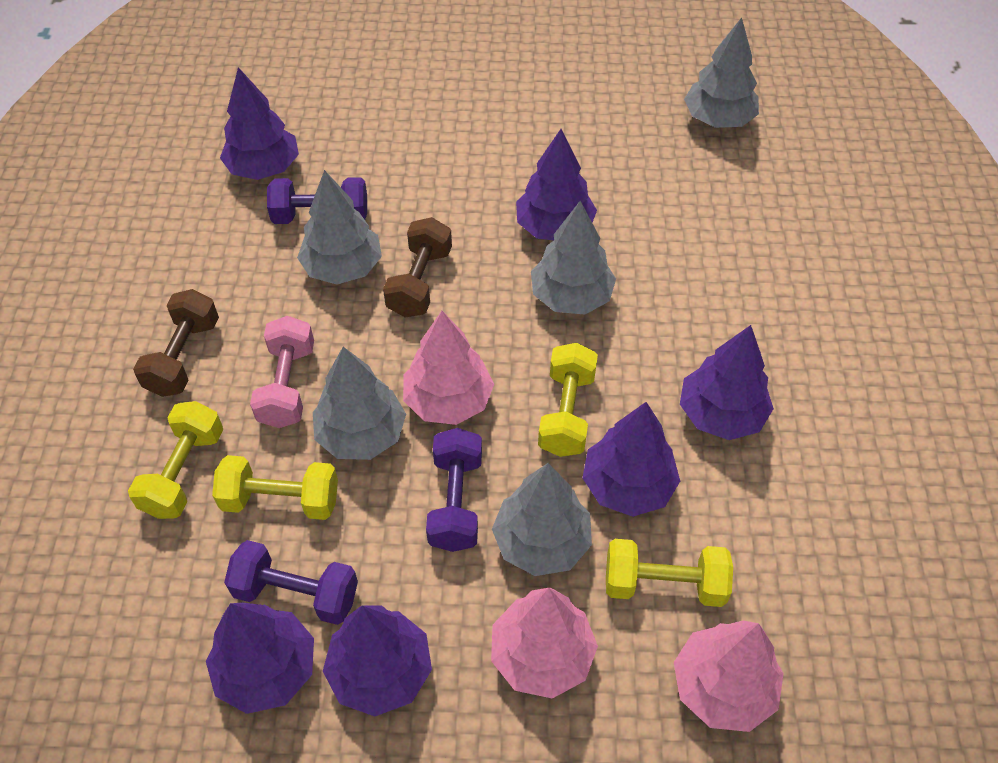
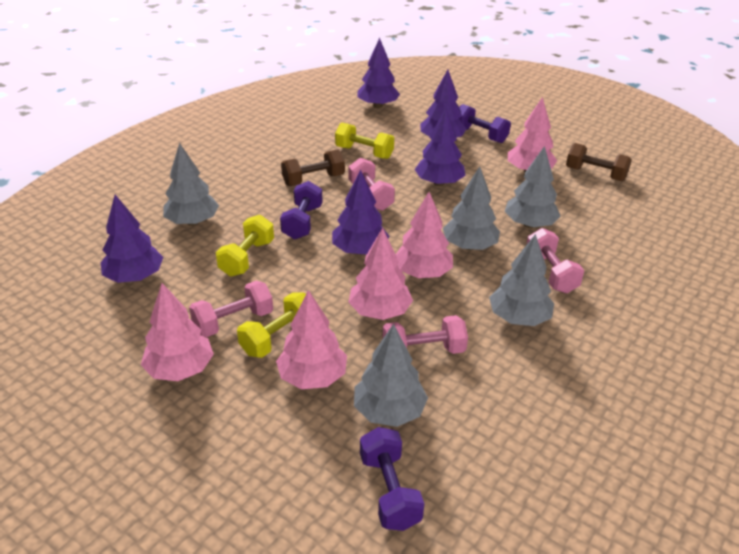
pink dumbbell: [250,316,314,428] = 1 -> [189,281,273,337] [348,158,395,211] [382,315,468,354] [526,228,584,293] = 4
pink tree: [403,311,494,425] [491,588,598,699] [674,621,783,732] = 3 -> [141,283,214,381] [276,290,347,389] [348,228,413,320] [396,192,453,278] [508,97,557,172] = 5
purple tree: [206,603,314,714] [220,67,299,180] [323,605,432,716] [516,129,597,240] [582,402,680,517] [680,325,774,440] = 6 -> [101,195,163,283] [332,170,390,255] [358,38,400,108] [414,108,465,186] [420,70,466,138] = 5
yellow dumbbell: [128,401,223,519] [212,455,338,520] [538,343,598,457] [606,539,733,607] = 4 -> [216,215,274,277] [237,292,306,358] [335,123,394,159] = 3

